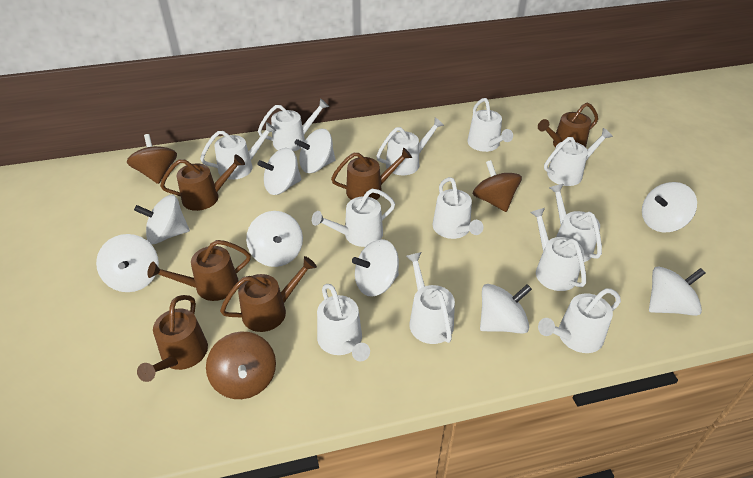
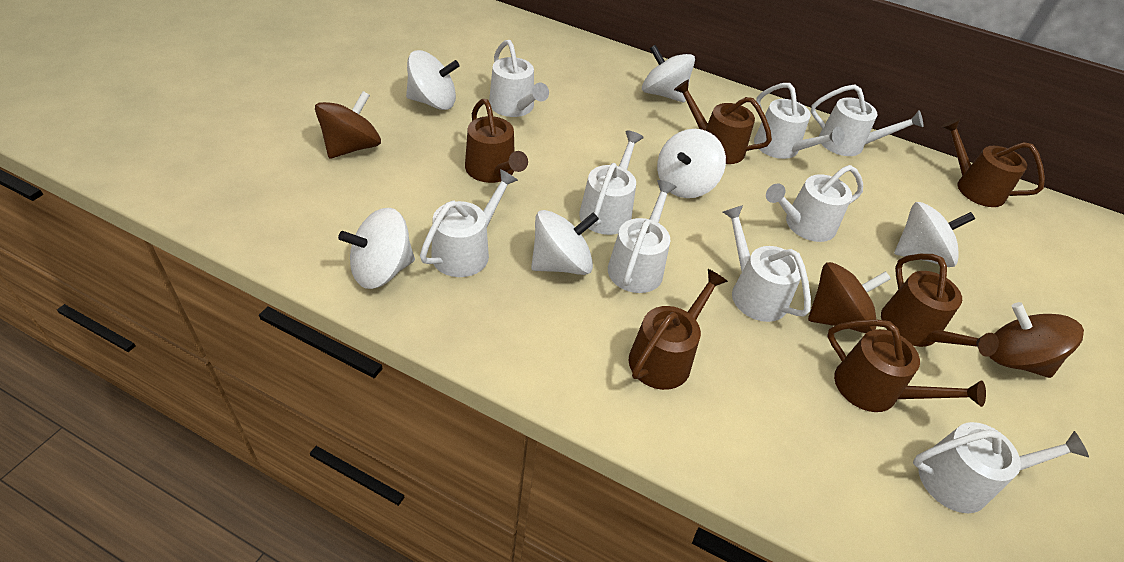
white spinning top: [96,234,159,292] [134,195,190,244] [246,211,303,267] [258,148,302,195] [295,129,336,173] [352,239,399,297] [480,284,532,334] [642,182,697,232] [649,266,705,316] = 9 -> [338,208,415,289] [406,50,460,110] [531,210,599,275] [642,45,695,102] [657,129,726,198] [894,202,975,267] = 6
white watering can: [200,122,276,180] [258,98,329,151] [312,189,395,247] [317,284,370,361] [376,117,444,175] [406,252,455,344] [433,177,484,239] [467,98,513,152] [530,208,586,291] [538,288,621,353] [544,128,613,186] [549,184,602,262] = 12 -> [420,169,518,277] [489,40,549,117] [579,131,644,235] [608,180,677,293] [723,205,811,322] [754,83,845,159] [766,165,863,242] [811,84,923,156] [913,422,1089,513] = 9

